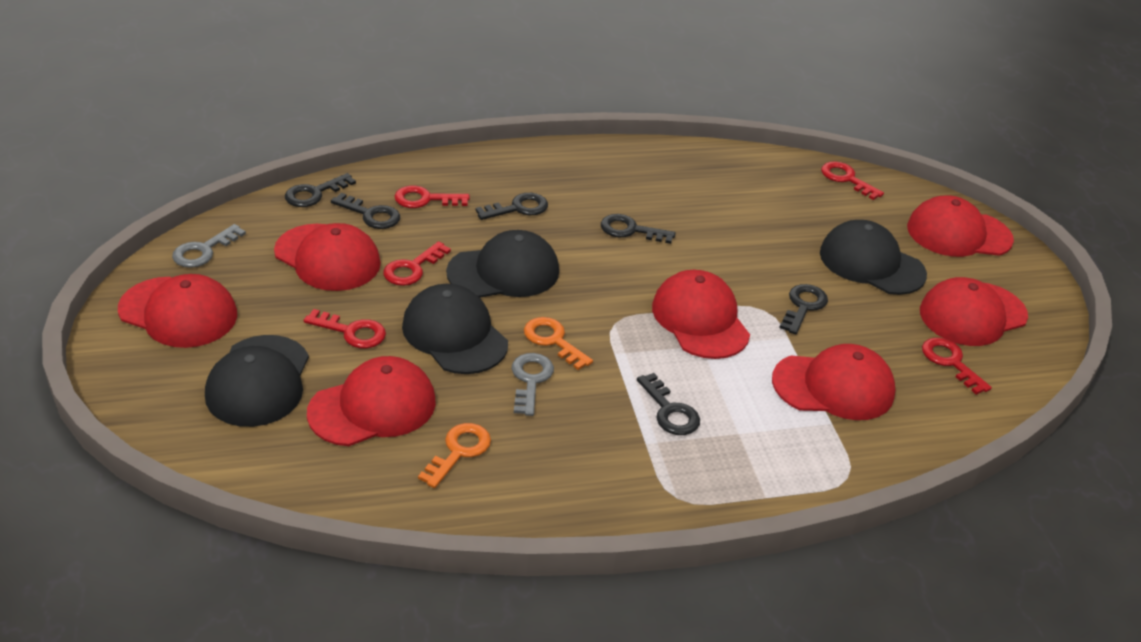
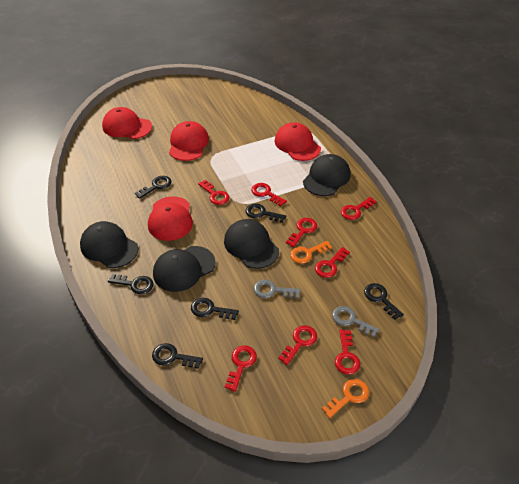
red cap: [118,274,237,348] [274,223,381,291] [307,356,436,446] [652,270,750,359] [772,344,895,420] [907,196,1014,257] [920,277,1028,346] = 7 -> [102,107,152,139] [148,196,193,241] [169,121,209,161] [274,122,321,161] = 4
red key: [304,309,386,348] [383,241,451,286] [394,186,470,208] [821,161,884,200] [922,337,992,395] = 5 -> [198,180,229,205] [225,345,257,392] [251,183,287,206] [278,325,317,365] [286,218,317,247] [315,247,350,278] [335,329,360,375] [341,197,377,220] = 8

